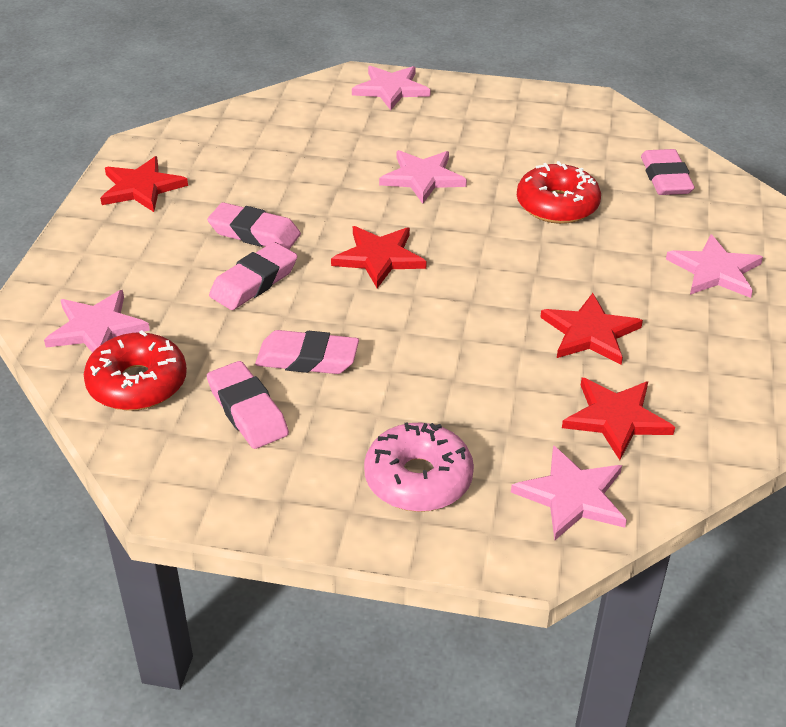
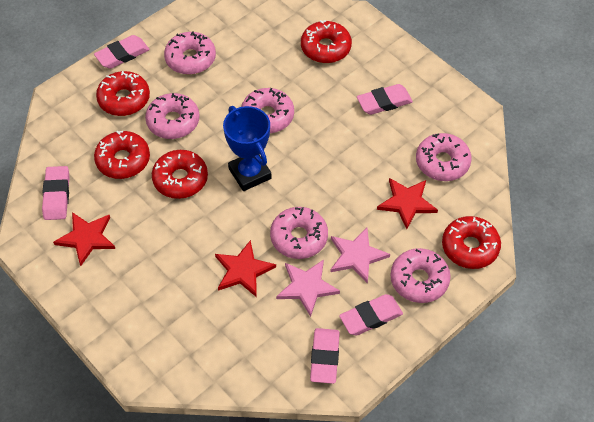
blue trophy: none = 0 -> [223,106,272,191] = 1
pink donut: [364,422,474,512] = 1 -> [145,93,200,139] [164,31,216,75] [241,88,294,133] [270,207,328,259] [390,248,451,303] [416,133,472,181] = 6
pink star: [44,290,150,353] [352,66,431,110] [379,150,467,204] [511,445,627,540] [666,234,763,298] = 5 -> [276,260,340,317] [330,228,390,284] = 2
red donut: [84,330,187,411] [517,161,601,224] = 2 -> [94,131,150,179] [96,71,150,116] [152,150,208,199] [301,20,352,63] [442,216,501,269] = 5
red star: [100,156,188,212] [331,226,427,288] [540,293,643,365] [562,378,675,460] = 4 -> [53,212,115,266] [215,240,276,297] [377,178,438,229] = 3

